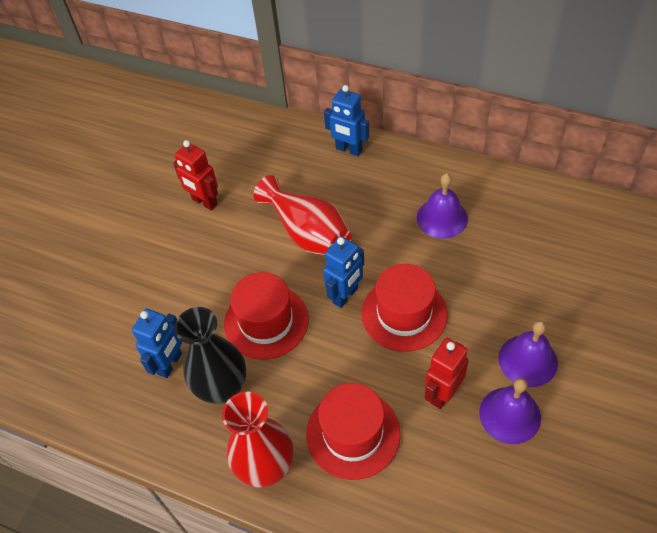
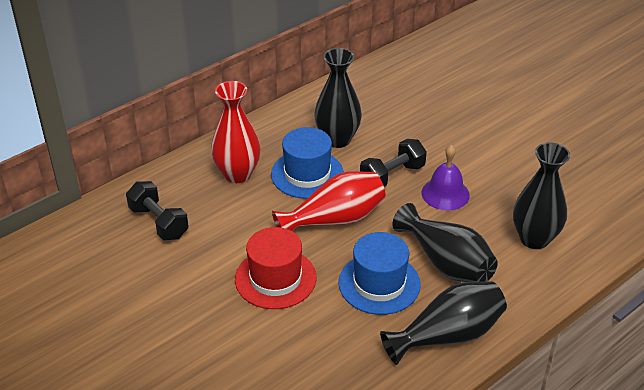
black dumbbell: none = 0 -> [126,181,189,240] [360,139,427,187] = 2
black vase: [175,307,246,404] = 1 -> [314,48,362,148] [380,281,507,365] [392,203,498,282] [513,142,570,249] = 4
blue hat: none = 0 -> [271,127,344,199] [338,232,421,315] = 2
blue robot: [132,309,182,378] [323,236,364,308] [324,85,369,156] = 3 -> none = 0
purple bell: [417,173,468,239] [479,378,541,444] [498,321,558,387] = 3 -> [421,145,470,211] = 1
red hat: [224,272,309,360] [306,383,400,480] [361,264,447,352] = 3 -> [235,227,316,309] = 1
red robot: [173,140,218,210] [425,338,469,409] = 2 -> none = 0

